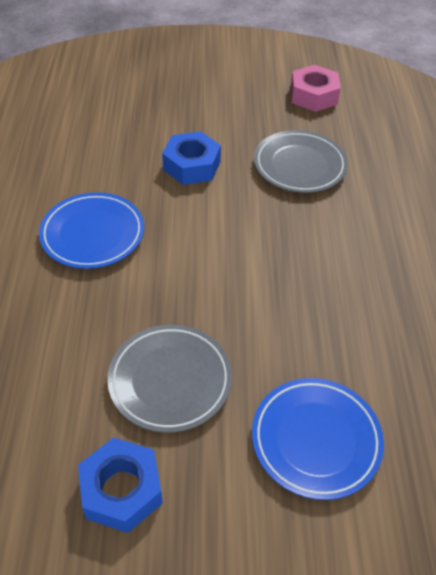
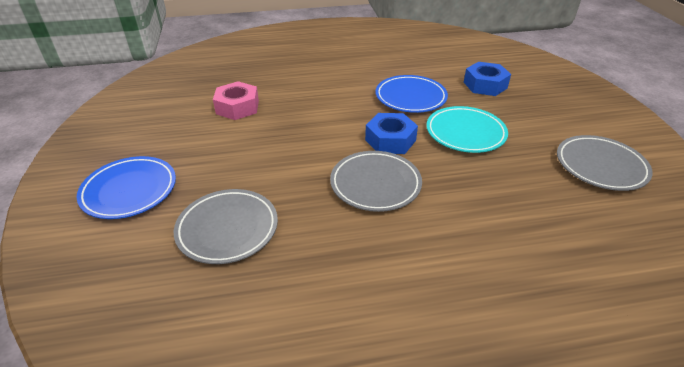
grey plate: [107,325,232,433] [254,130,348,193] = 2 -> [174,189,278,264] [330,151,422,212] [557,135,653,191] = 3
turquoise plate: none = 0 -> [426,106,508,153] = 1

